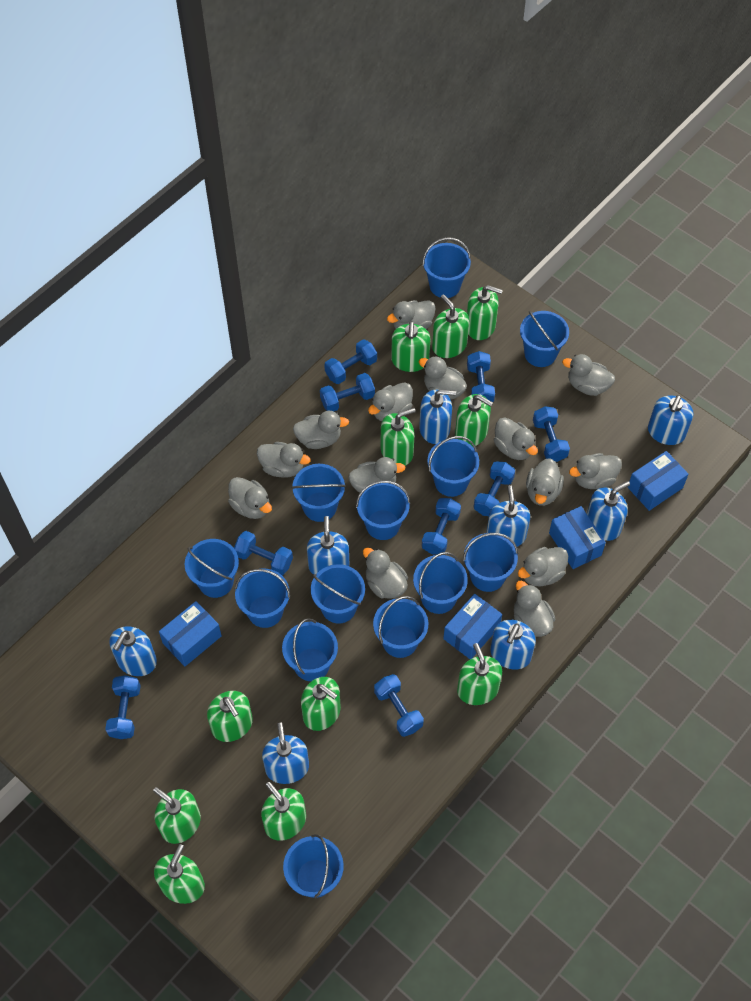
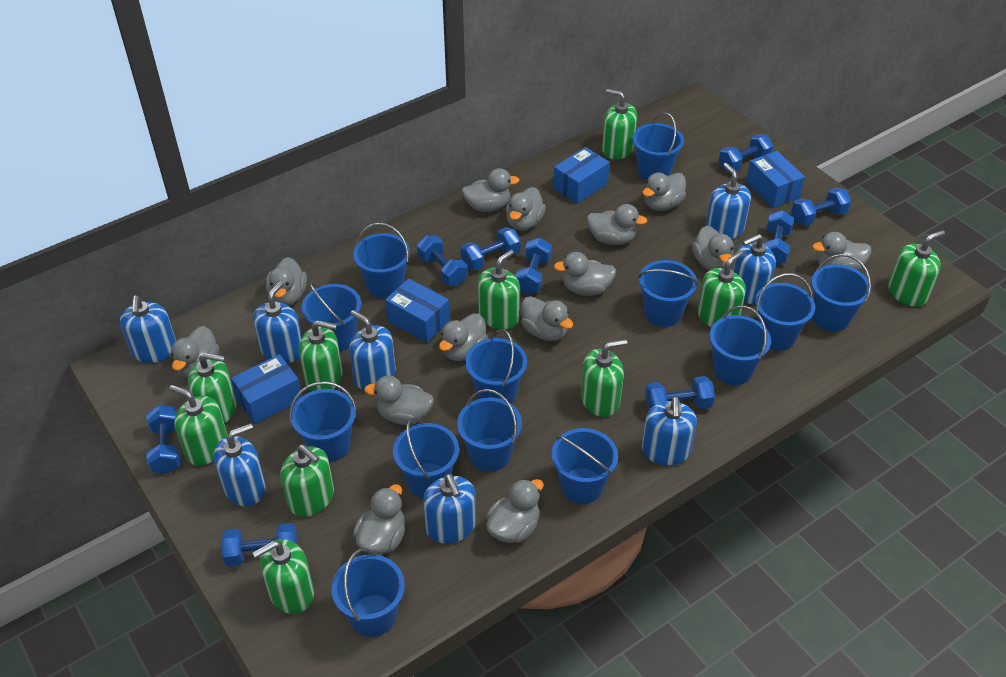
green soap dispenser: [153,787,201,844] [154,844,205,904] [207,691,253,742] [261,782,306,841] [301,677,341,731] [381,408,416,466] [391,321,430,372] [432,294,469,358] [455,394,493,446] [457,643,502,705] [467,285,503,340] = 11 -> [169,385,228,466] [188,353,237,424] [253,539,314,614] [280,445,334,517] [299,320,343,391] [478,250,520,330] [581,339,627,417] [602,89,637,160] [697,251,746,327] [888,230,945,307] = 10

